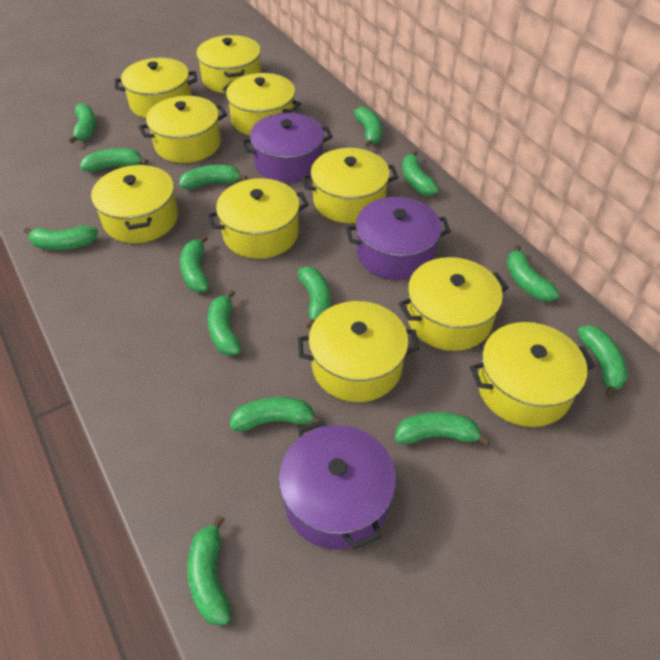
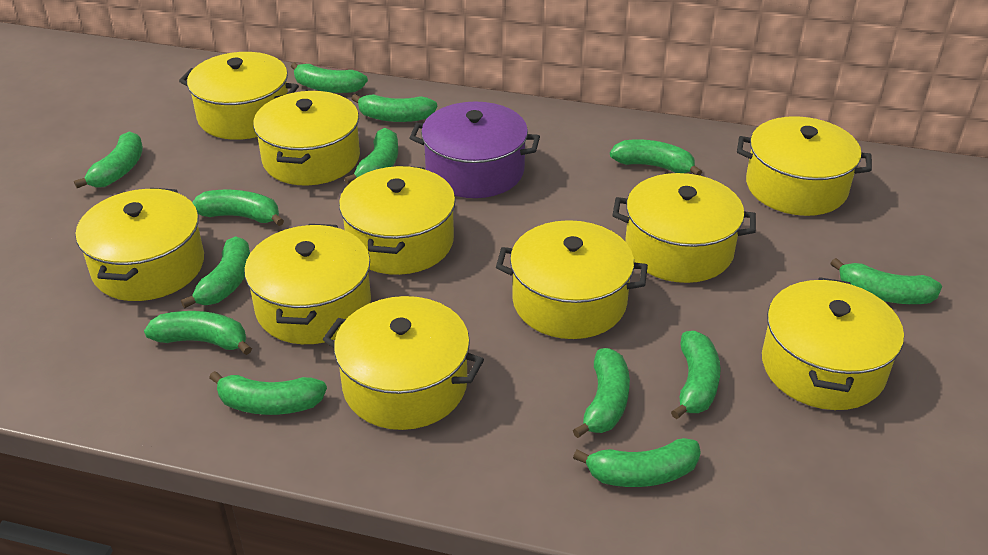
green banana: [24,226,98,250] [69,103,96,144] [80,148,148,172] [179,165,248,190] [180,235,209,292] [187,515,231,625] [207,290,241,356] [230,397,321,431] [298,267,331,329] [354,107,382,147] [395,412,491,446] [402,151,439,196] [506,245,560,302] [578,325,628,398] = 14 -> [74,131,143,188] [144,311,252,355] [181,236,250,308] [192,190,284,226] [209,371,327,415] [291,62,368,93] [344,128,398,185] [352,94,437,122] [573,348,630,438] [573,438,701,487] [610,139,702,176] [671,331,721,419] [830,258,942,304] = 13
purple pot: [242,113,333,183] [279,420,396,550] [346,197,451,280] = 3 -> [409,102,540,198] = 1

